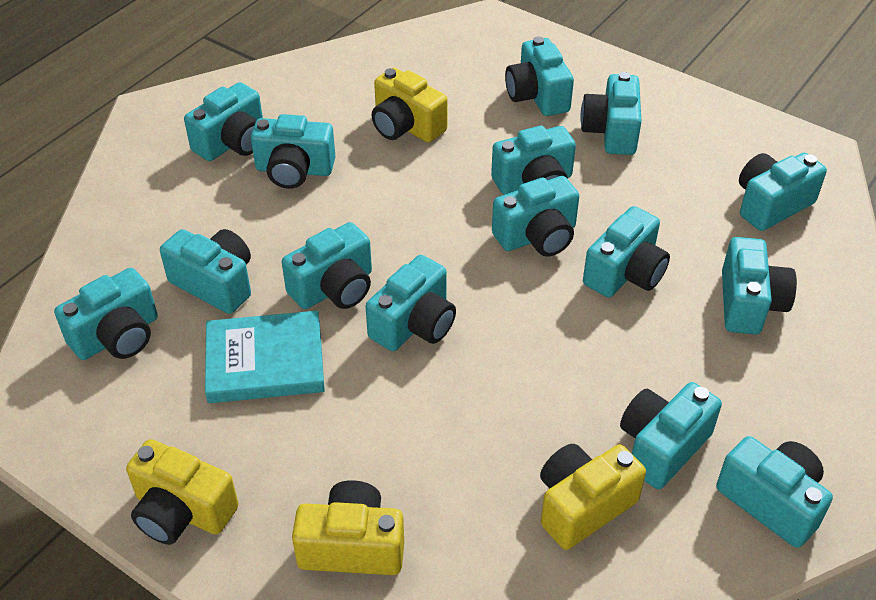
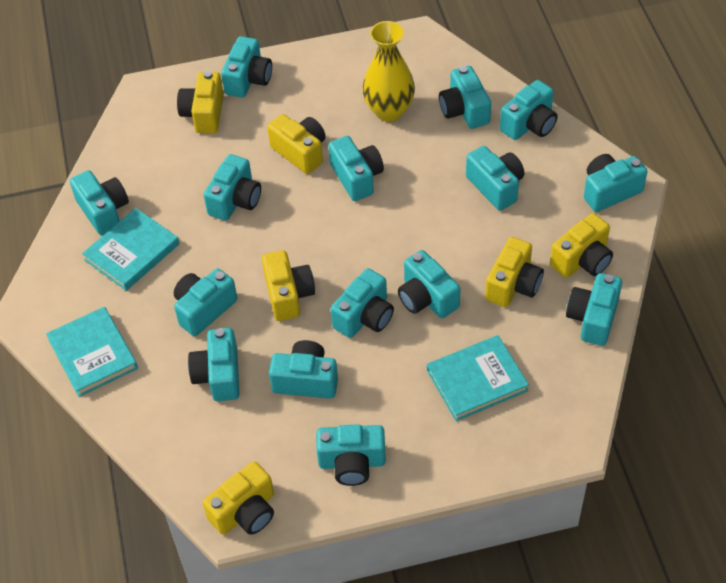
turquoise book: [205,311,325,403] = 1 -> [46,307,138,397] [82,208,179,291] [427,335,529,421] = 3
yellow camera: [126,439,239,545] [292,480,404,575] [372,68,448,143] [540,444,646,550] = 4 -> [177,71,224,133] [203,461,274,535] [262,250,315,321] [267,114,326,174] [485,237,544,307] [550,213,613,278] = 6
yellow vase: none = 0 -> [362,21,415,122] = 1

